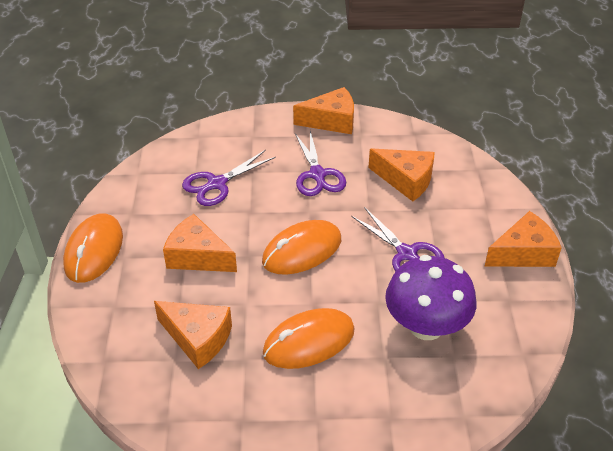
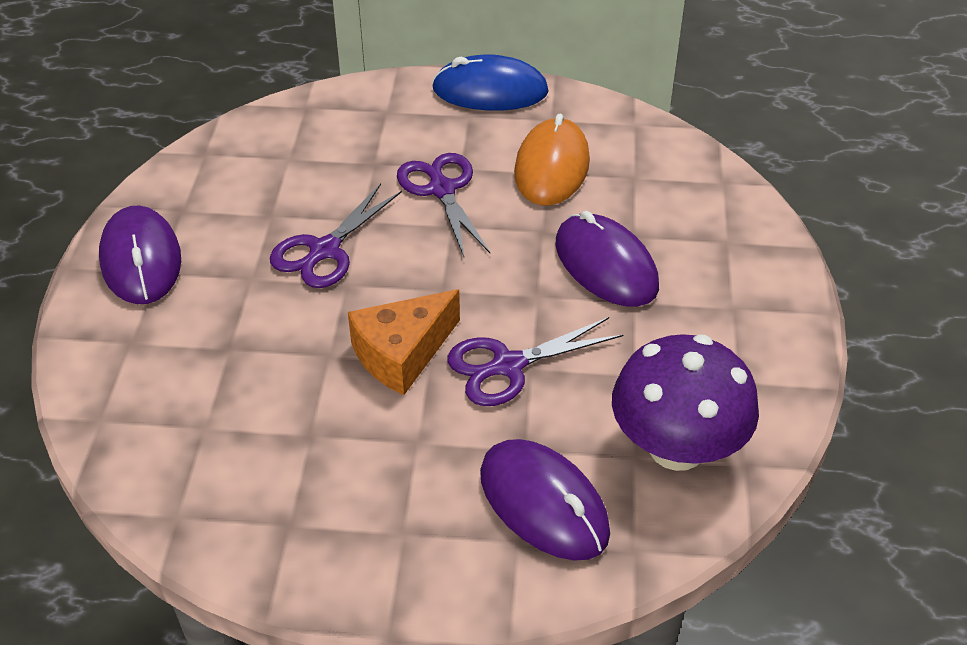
blue mouse: none = 0 -> [432,54,549,111] = 1
orange cheese: [154,301,232,369] [163,214,237,272] [293,87,354,134] [368,148,435,201] [485,211,562,267] = 5 -> [348,289,460,395] = 1
orange mouse: [63,213,123,283] [262,220,341,275] [263,308,355,369] = 3 -> [514,114,590,205] = 1
purple mouse: none = 0 -> [99,205,181,304] [480,439,610,561] [555,211,659,307] = 3

